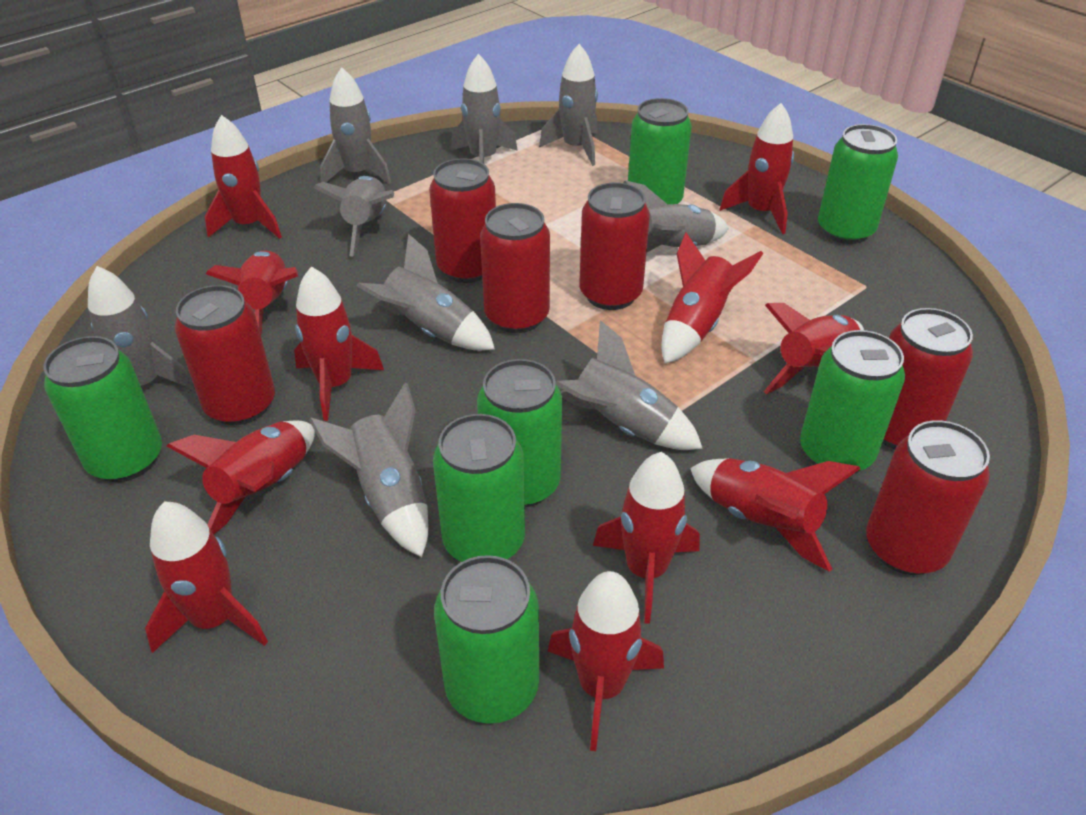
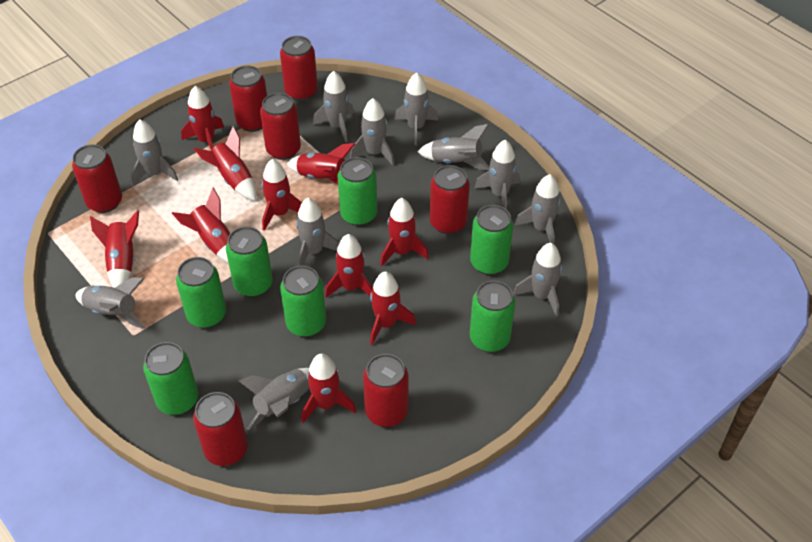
grey rocket: [88,266,194,389] [309,382,428,557] [313,176,394,257] [320,67,391,184] [357,234,495,351] [451,54,518,164] [539,44,598,166] [556,320,703,450] [623,180,729,253] = 9 -> [75,278,145,329] [130,119,178,187] [239,368,309,430] [296,198,339,266] [313,71,354,142] [350,98,394,166] [394,73,438,145] [418,124,490,170] [475,140,520,210] [513,243,562,317] [514,174,561,244] = 11
red can: [175,285,275,425] [429,158,496,283] [480,203,550,333] [579,182,650,310] [866,420,990,575] [882,308,973,449] = 6 -> [72,144,122,213] [193,392,248,466] [229,65,267,132] [260,93,301,160] [280,36,318,101] [363,354,409,427] [430,165,470,234] = 7
red rocket: [145,501,268,653] [167,420,315,534] [205,115,282,239] [206,250,298,335] [294,266,384,421] [548,571,664,751] [593,452,699,624] [661,233,764,364] [690,458,860,572] [719,103,794,234] [763,303,864,394] = 11 -> [90,210,139,288] [172,188,230,264] [181,86,224,150] [194,126,256,201] [262,159,302,231] [287,143,355,184] [301,353,356,423] [325,234,373,297] [370,272,416,345] [380,198,429,266] = 10

